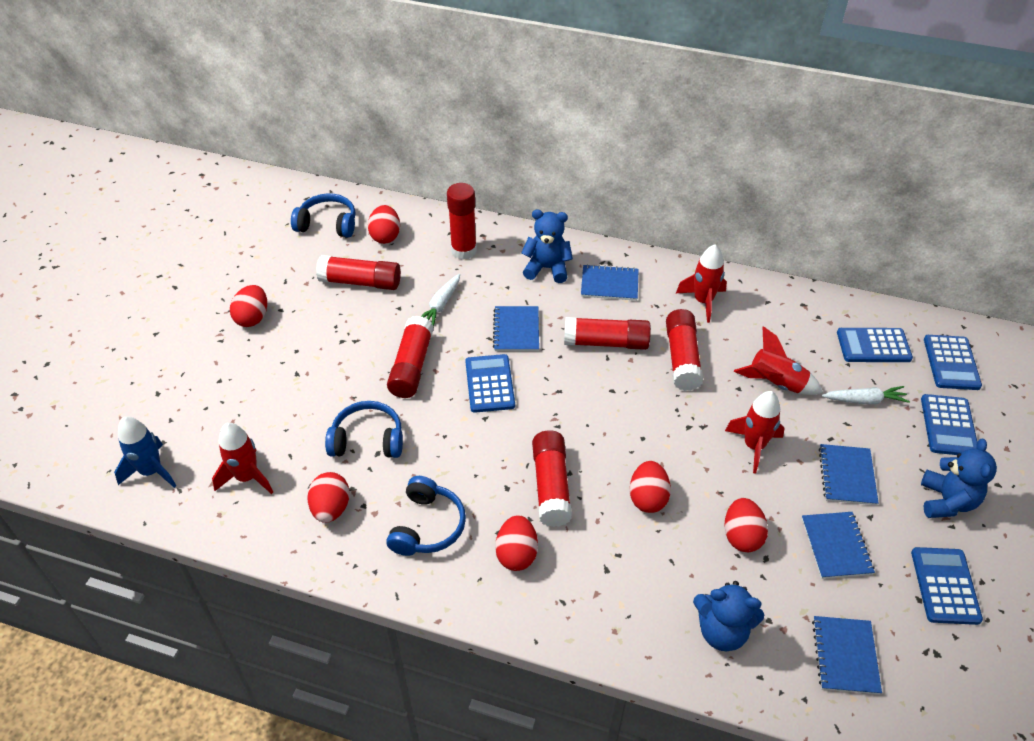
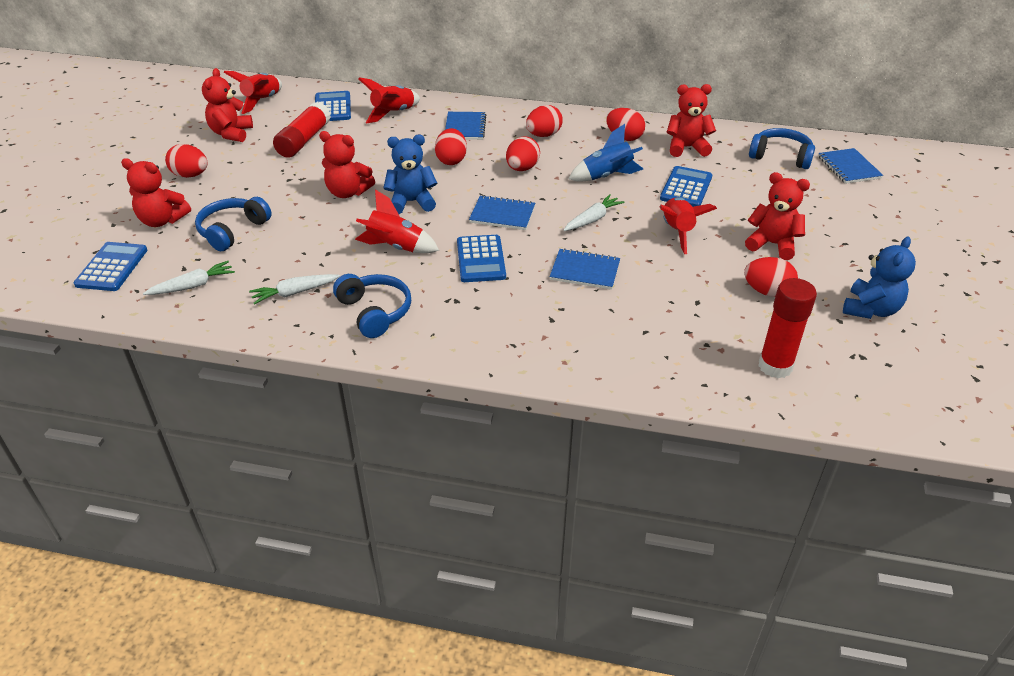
blue calculator: [465,354,515,413] [837,328,913,362] [911,547,983,625] [921,394,977,455] [924,335,982,390] = 5 -> [74,242,147,291] [315,91,351,121] [457,235,506,282] [660,166,712,207] = 4
blue notebook: [493,306,539,351] [581,264,639,301] [802,512,875,579] [812,616,882,695] [819,444,879,505] = 5 -> [445,112,486,140] [469,195,535,230] [550,248,620,290] [818,148,883,184] = 4
blue teddy bear: [521,209,573,283] [693,581,764,651] [921,439,997,518] = 3 -> [383,135,437,214] [843,237,916,319] = 2
red glue stick: [316,255,401,290] [387,316,434,398] [447,183,477,260] [532,430,572,527] [564,317,651,350] [666,309,703,391] = 6 -> [273,102,331,158] [758,278,817,378] = 2
red teddy bear: none = 0 -> [121,158,191,227] [202,68,253,142] [319,131,375,198] [667,84,716,157] [745,172,810,260] = 5
white carrot: [421,274,460,328] [822,386,910,405] = 2 -> [143,261,235,295] [249,274,340,305] [564,194,625,231] = 3

